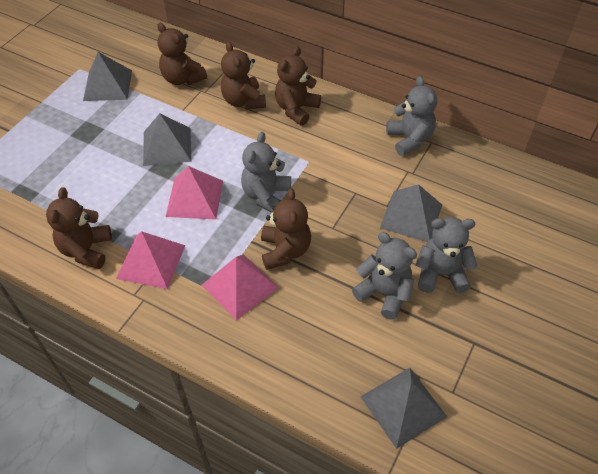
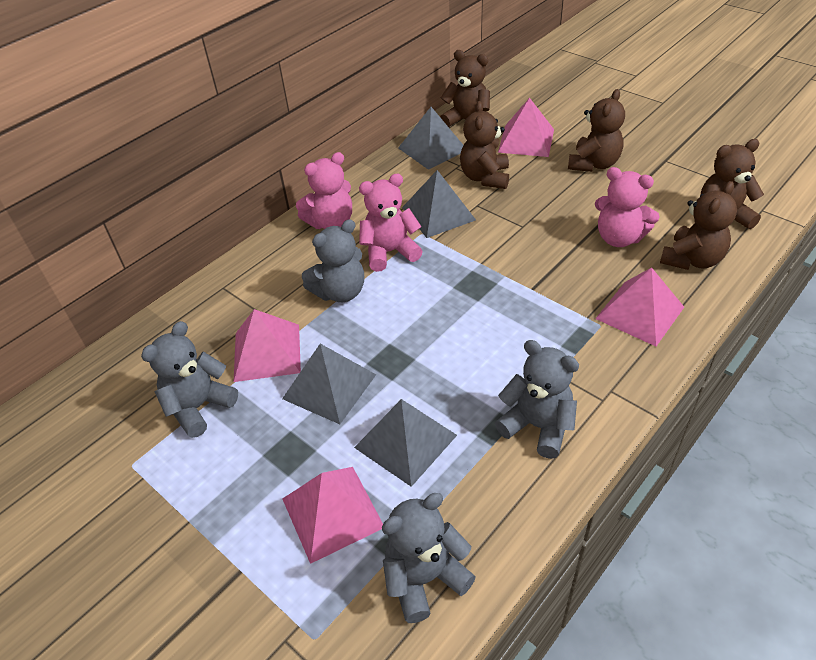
pink pyramid: [116,231,185,289] [166,166,223,220] [202,254,279,321] = 3 -> [234,309,301,382] [282,467,383,564] [498,98,554,157] [595,267,684,346] = 4
pink teddy bear: none = 0 -> [296,152,352,229] [359,174,423,272] [595,167,660,247] = 3

